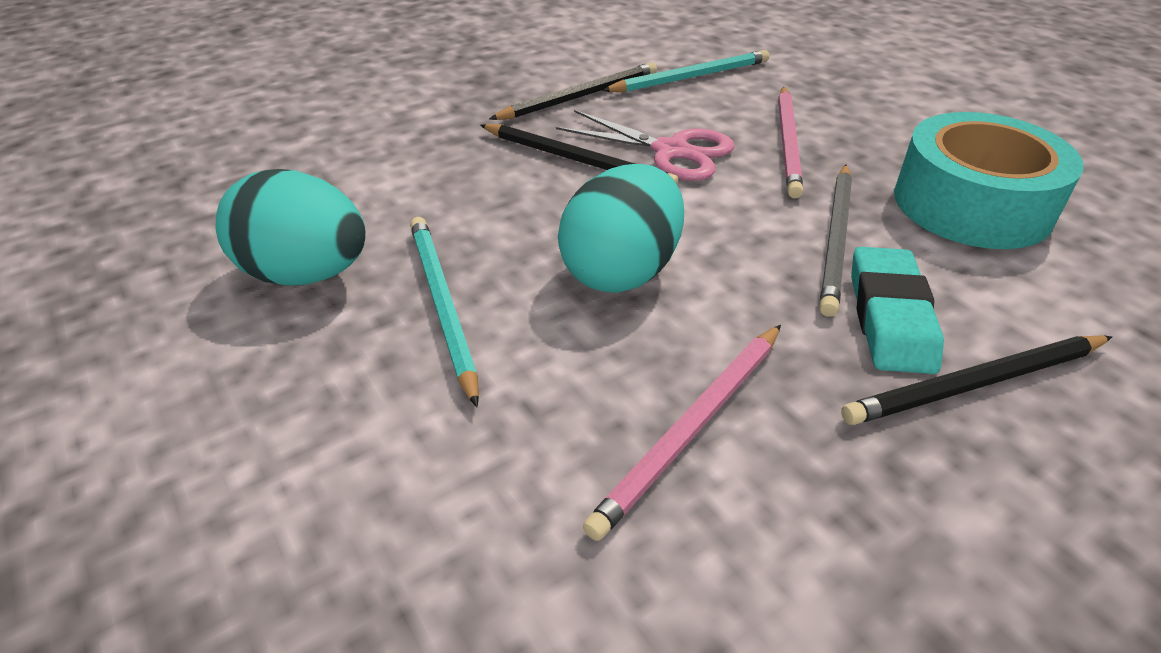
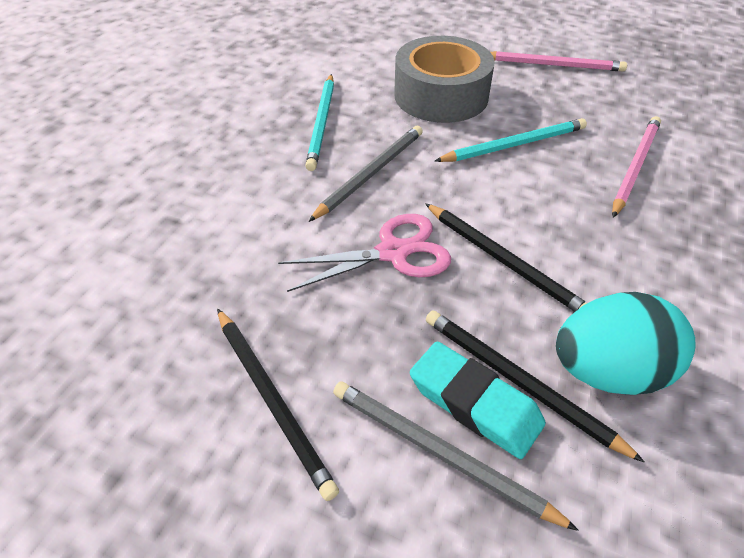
grey pencil: [819,164,852,317] = 1 -> [308,126,423,222] [333,382,579,531] = 2
grey tape: none = 0 -> [394,36,495,123] = 1
turquoise egg: [216,169,366,286] [558,164,684,293] = 2 -> [556,292,696,395] = 1
turquoise tape: [894,112,1084,249] = 1 -> none = 0

